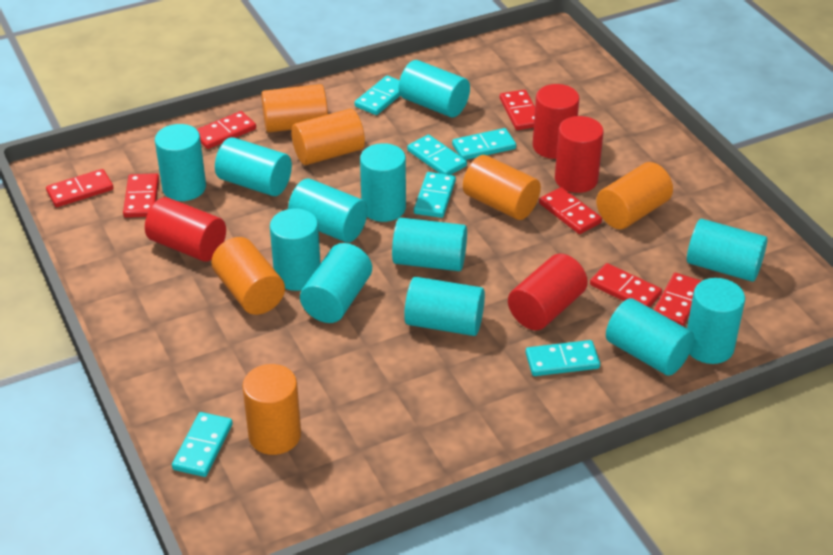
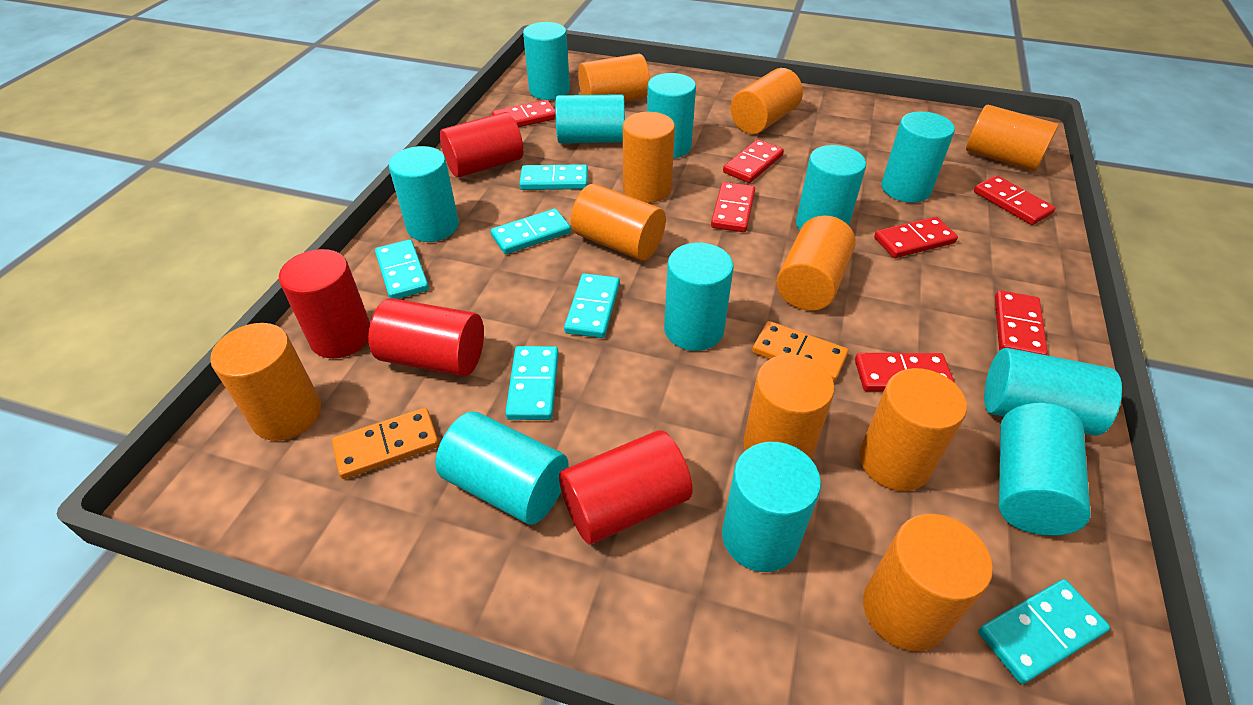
orange cylinder: [211,237,285,315] [242,364,301,455] [261,84,328,133] [291,109,365,165] [463,155,541,220] [596,162,673,229] = 6 -> [210,323,321,441] [571,184,666,261] [578,54,650,102] [623,112,675,203] [731,68,803,134] [743,354,835,460] [777,215,856,311] [859,368,967,491] [863,514,993,651] [966,105,1059,171] = 10
orange domino: none = 0 -> [332,408,439,479] [752,321,848,382] = 2
turquoise cylinder: [155,124,206,201] [215,137,292,196] [270,209,321,291] [288,178,368,243] [300,243,372,323] [360,143,406,222] [392,218,467,271] [399,60,470,117] [404,277,485,336] [606,298,694,376] [687,219,768,282] [687,278,745,364] = 12 -> [389,146,459,242] [435,411,569,525] [523,22,570,100] [555,94,625,143] [647,73,696,158] [664,243,734,351] [722,442,821,572] [796,145,866,230] [881,111,955,203] [984,348,1122,436] [999,403,1091,536] = 11

